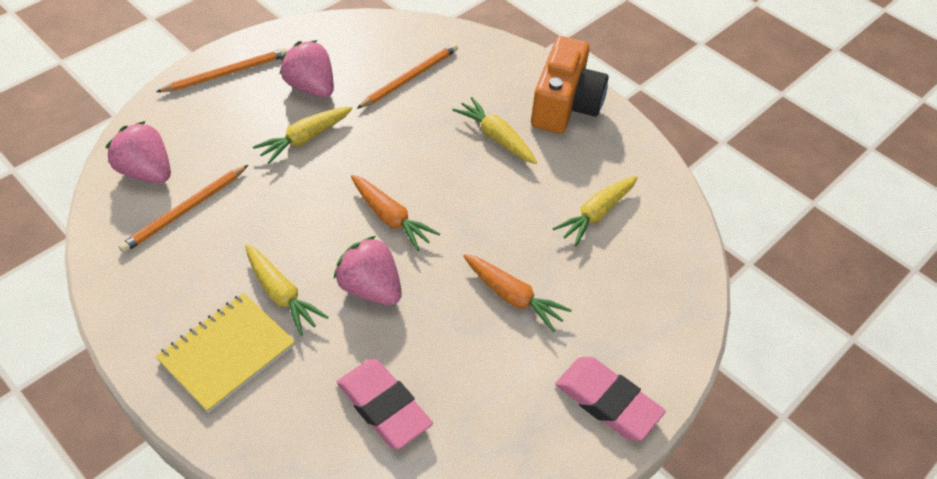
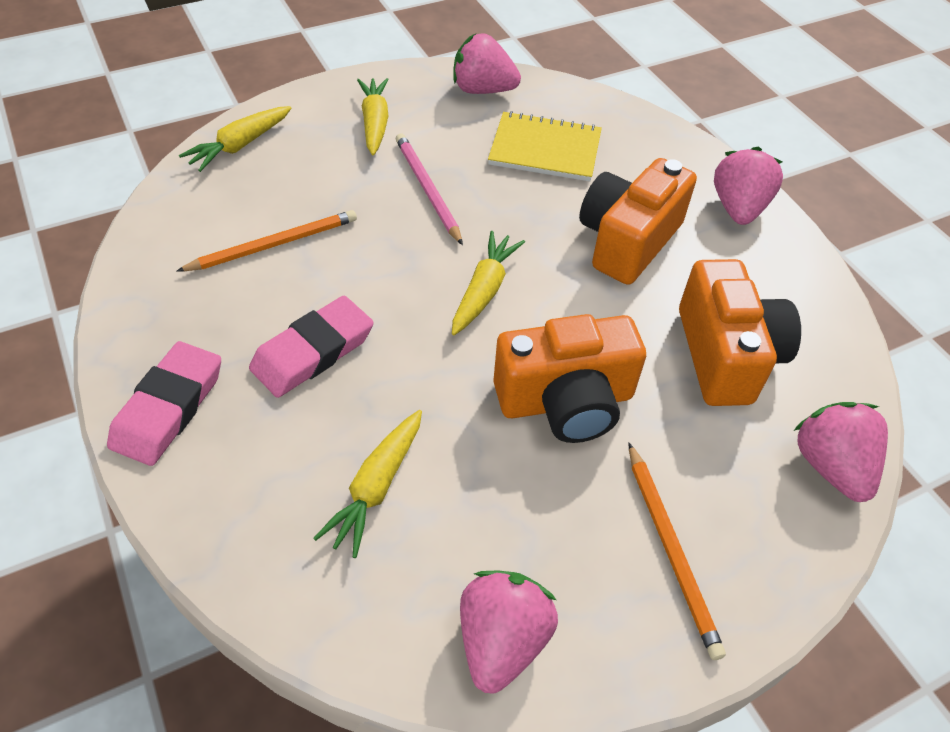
orange camera: [531,36,608,134] = 1 -> [493,314,646,443] [579,158,697,285] [679,259,801,406] = 3
orange carrot: [351,175,440,251] [463,254,572,332] = 2 -> none = 0
orange pencil: [119,165,248,253] [156,48,287,92] [357,43,458,109] = 3 -> [177,210,357,271] [629,443,726,660] = 2
pink pencil: none = 0 -> [396,134,463,245] = 1
pink strawberry: [105,121,171,183] [280,40,334,98] [334,236,402,305] = 3 -> [453,33,521,94] [460,570,558,694] [714,147,783,225] [794,402,888,502] = 4

